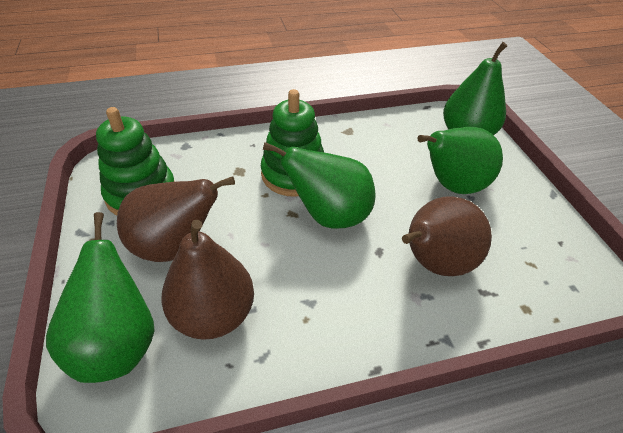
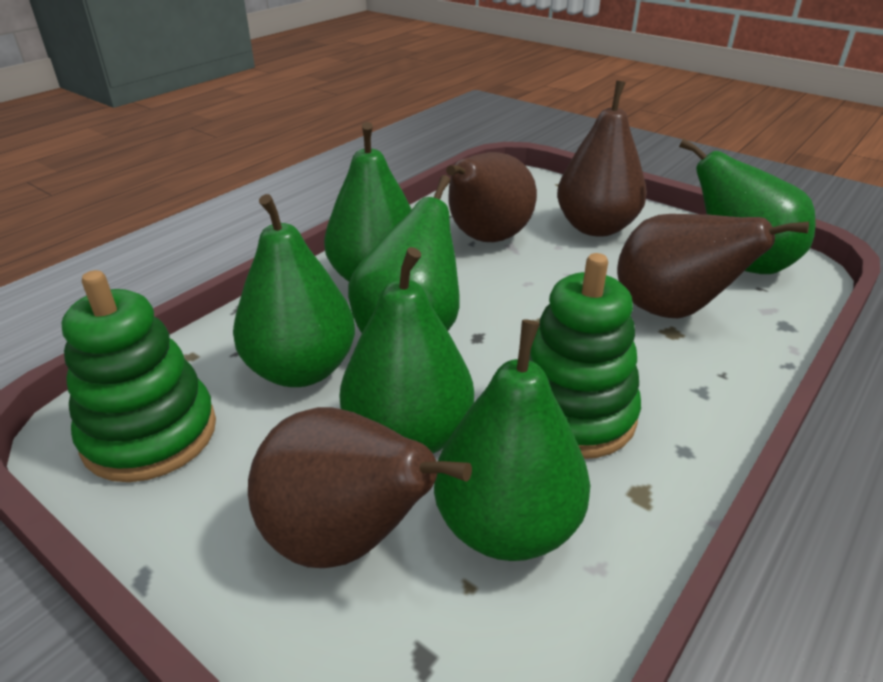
brown pear: [117,176,235,262] [161,220,254,340] [402,196,492,276] = 3 -> [248,407,472,568] [446,152,537,242] [557,81,647,237] [617,214,809,318] = 4
green pear: [46,212,155,383] [263,142,375,229] [418,127,503,194] [443,42,507,135] = 4 -> [233,194,355,387] [324,122,412,282] [339,247,474,453] [348,175,460,333] [434,319,590,561] [679,138,816,274] = 6

